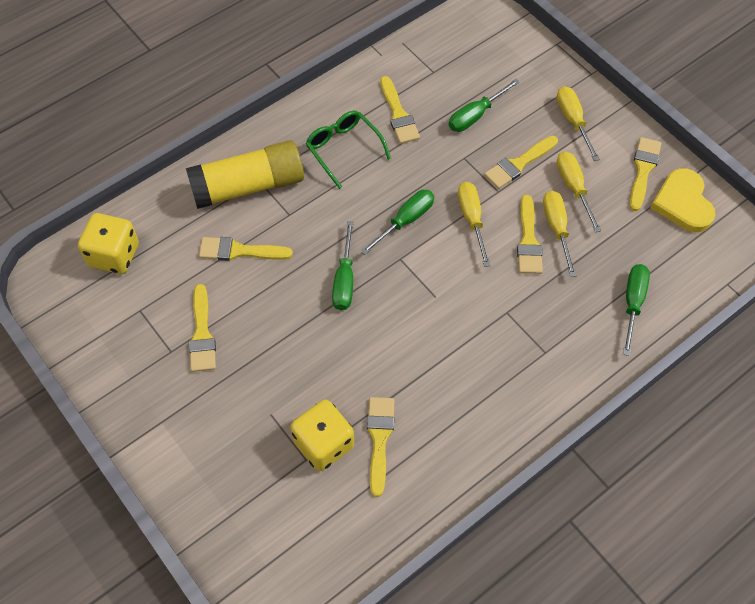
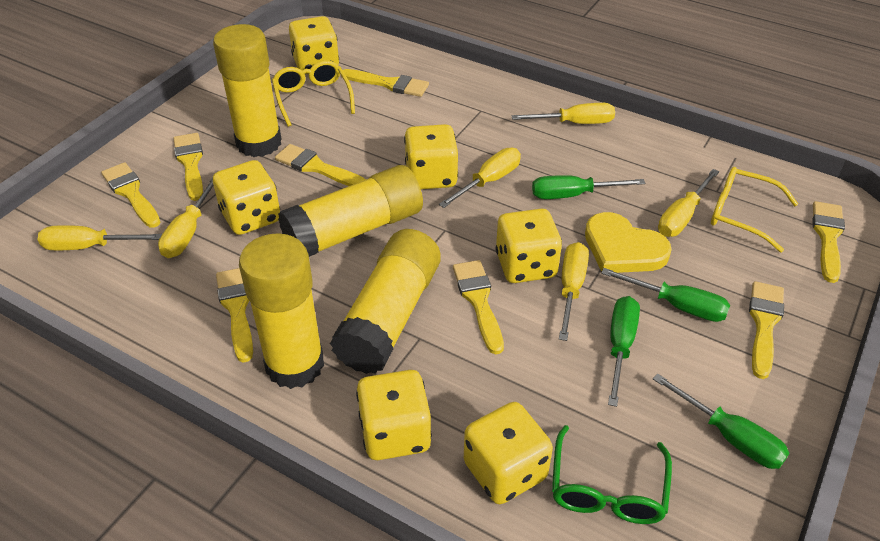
yellow brush: [189,284,216,372] [199,237,293,261] [367,397,395,497] [380,76,420,144] [484,136,558,189] [517,195,543,274] [629,137,661,211] = 7 -> [101,162,160,228] [173,133,203,201] [216,268,253,363] [275,144,366,186] [341,69,429,97] [453,260,504,354] [749,281,784,379] [812,201,845,283] = 8
yellow dice: [78,213,139,274] [290,399,354,471] = 2 -> [213,160,280,235] [289,16,339,74] [356,370,432,460] [404,124,458,189] [464,402,553,504] [495,209,562,283] = 6
yellow glasses: none = 0 -> [272,60,355,127] [711,167,798,253] = 2
yellow glue stick: [186,140,304,209] = 1 -> [213,24,282,157] [239,233,324,389] [278,165,423,257] [330,229,441,374] = 4
yellow screwdriver: [458,182,491,267] [543,191,577,277] [557,86,600,161] [557,152,601,232] = 4 -> [38,225,162,250] [158,177,214,258] [439,148,521,208] [511,103,615,124] [559,242,589,341] [658,169,719,237] = 6

